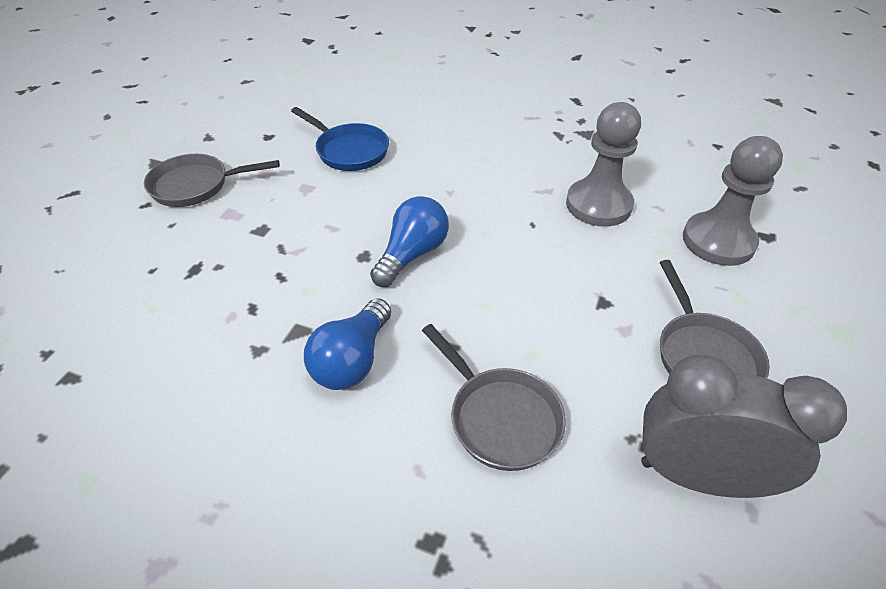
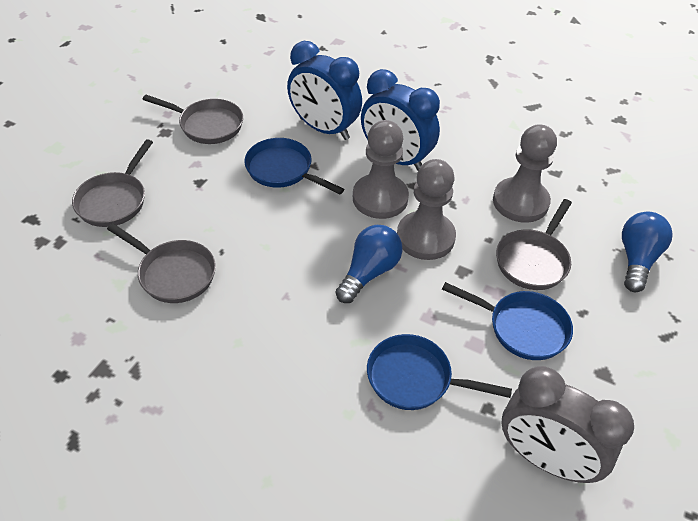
blue clock: none = 0 -> [287,41,362,140] [361,69,440,171] = 2
blue pan: [291,107,389,171] = 1 -> [244,138,344,195] [367,334,512,410] [442,282,573,360] = 3
grey pan: [144,154,280,207] [422,324,566,471] [659,260,770,378] = 3 -> [72,139,153,227] [107,223,216,303] [142,95,243,144] [496,199,572,290] = 4
grey pawn: [566,102,641,227] [683,136,783,266] = 2 -> [353,120,409,219] [397,159,456,260] [493,124,557,223] = 3

